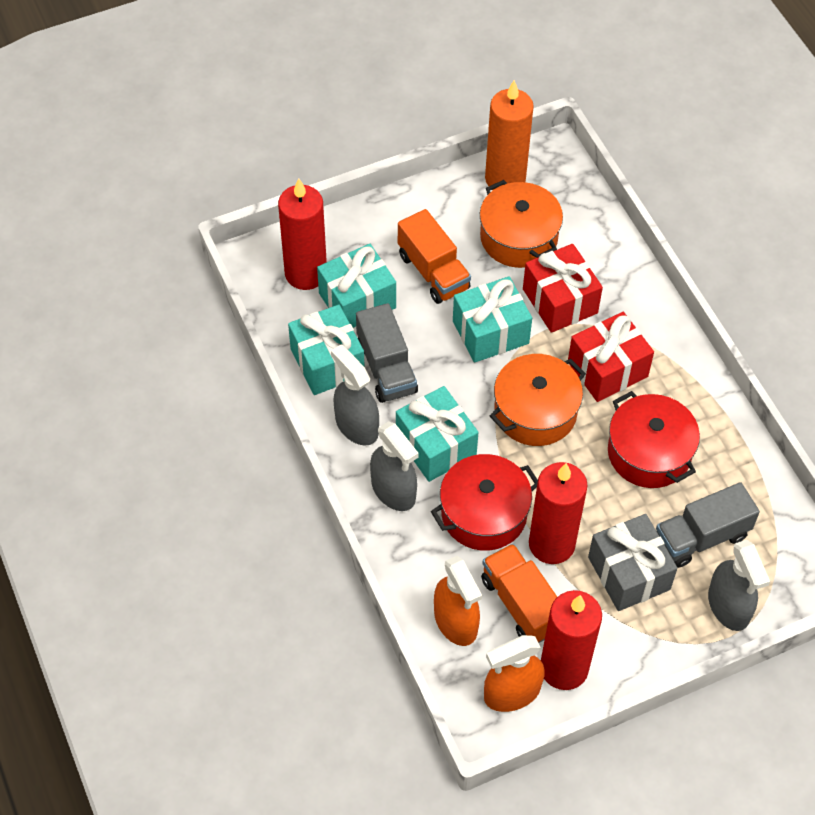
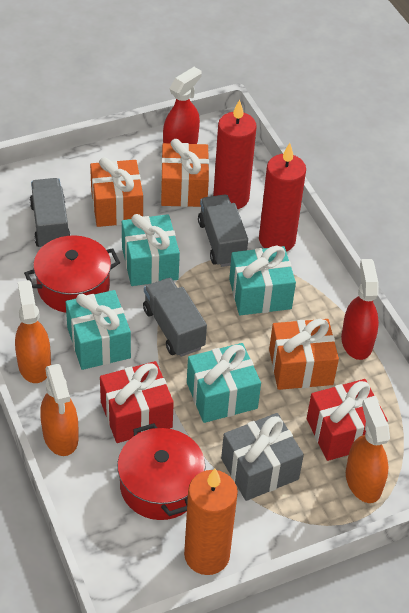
grey spray bottle: [331,345,379,446] [370,421,419,511] [708,540,770,631] = 3 -> none = 0
grey truck: [356,303,418,403] [656,482,760,568] = 2 -> [30,178,71,247] [143,278,207,357] [198,195,248,267] = 3
orange gift: none = 0 -> [90,157,143,227] [161,139,209,207] [269,319,339,390] = 3
orange pot: [480,180,563,268] [490,354,586,446] = 2 -> none = 0
orange spray bottle: [434,556,482,646] [484,635,545,712] = 2 -> [15,280,51,383] [40,364,79,456] [346,398,390,503] = 3
orange truck: [398,209,471,304] [481,544,557,643] = 2 -> none = 0
red candle: [278,179,327,290] [529,462,588,564] [541,590,602,690] = 3 -> [213,99,257,209] [259,143,306,252] = 2
red spray bottle: none = 0 -> [163,67,202,144] [341,259,379,360] = 2

